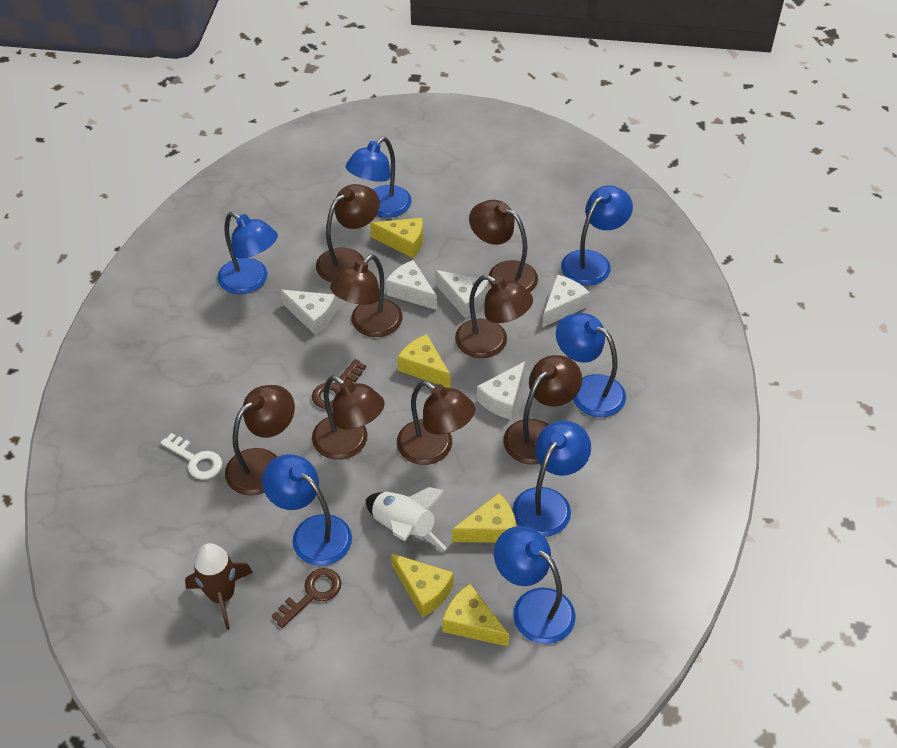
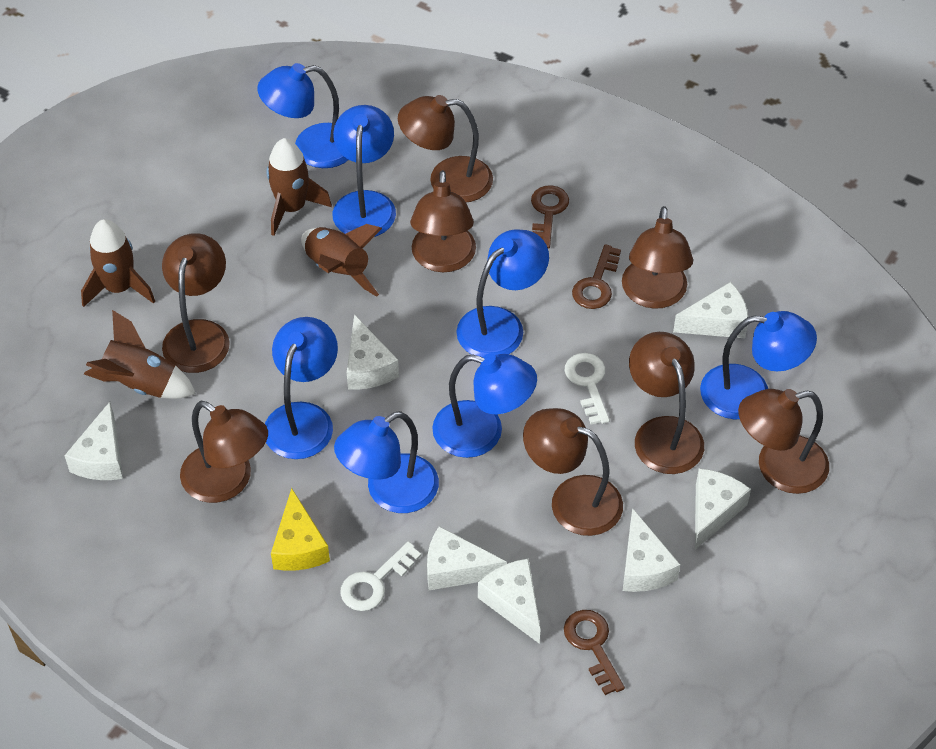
brown key: [272,568,341,628] [312,359,366,409] = 2 -> [531,185,569,248] [564,610,625,695] [572,244,621,309] = 3
brown rocket: [185,543,253,630] = 1 -> [81,219,155,307] [84,310,196,399] [267,138,332,236] [301,224,382,297] = 4
white cheese: [281,290,336,335] [386,260,437,310] [435,270,488,318] [477,361,525,420] [542,274,590,328] = 5 -> [64,402,123,480] [347,314,399,390] [427,526,507,590] [478,558,541,644] [623,508,680,592] [673,282,748,338] [695,468,751,550] = 7
white key: [160,433,222,480] = 1 -> [340,541,421,611] [565,353,610,424] = 2
white rocket: [366,487,447,550] = 1 -> none = 0
yellow cheese: [370,218,423,258] [391,553,454,618] [397,334,451,388] [442,584,509,646] [452,493,516,542] = 5 -> [271,488,330,571] = 1

